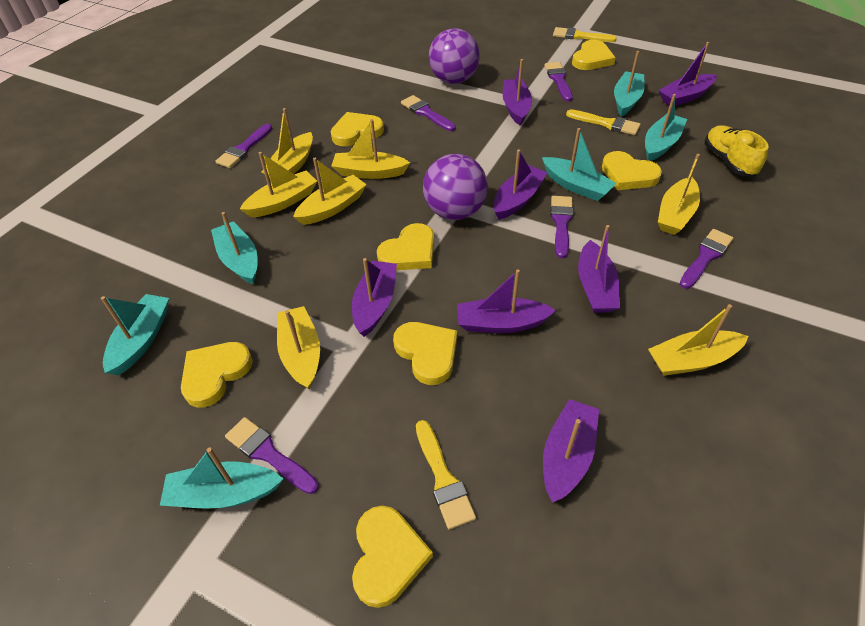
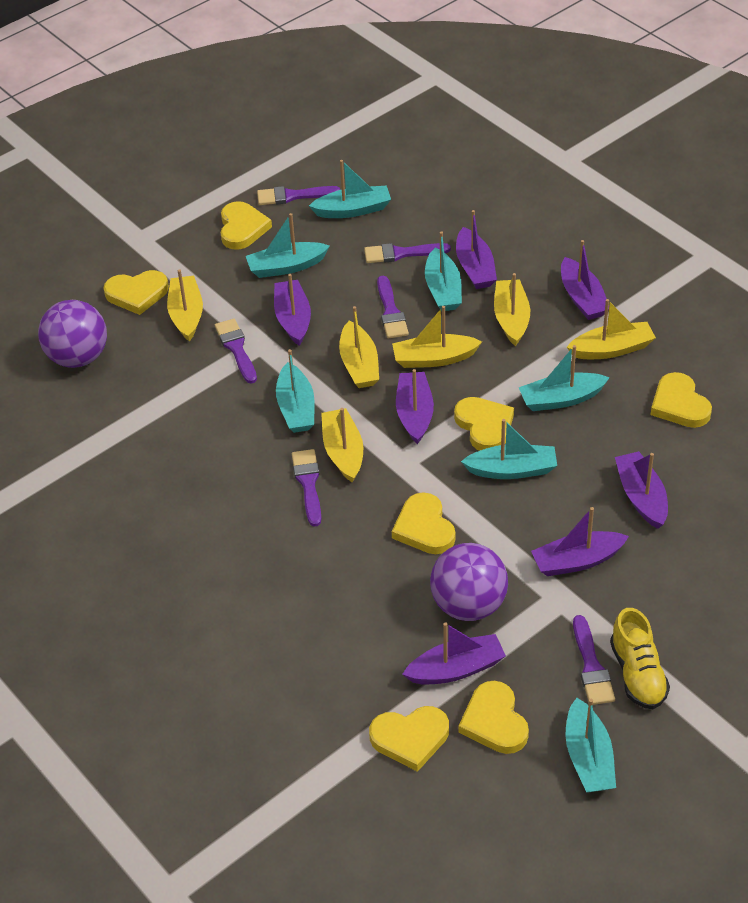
turquoise boat: [101,294,169,375] [160,447,283,509] [211,212,258,285] [542,128,617,201] [614,51,645,117] [645,94,687,161] = 6 -> [246,213,330,278] [276,349,315,433] [309,160,391,218] [425,231,462,311] [461,419,557,479] [519,345,610,411] [566,698,616,792] = 7
yellow boat: [240,152,317,217] [261,108,313,178] [277,306,320,389] [293,158,367,225] [332,119,410,179] [648,304,748,376] [658,154,700,235] = 7 -> [167,269,203,341] [321,408,363,483] [339,306,379,388] [392,306,482,368] [494,273,530,346] [567,299,656,359] = 6
yellow brush: [416,420,476,530] [553,27,617,42] [566,109,641,135] = 3 -> none = 0

